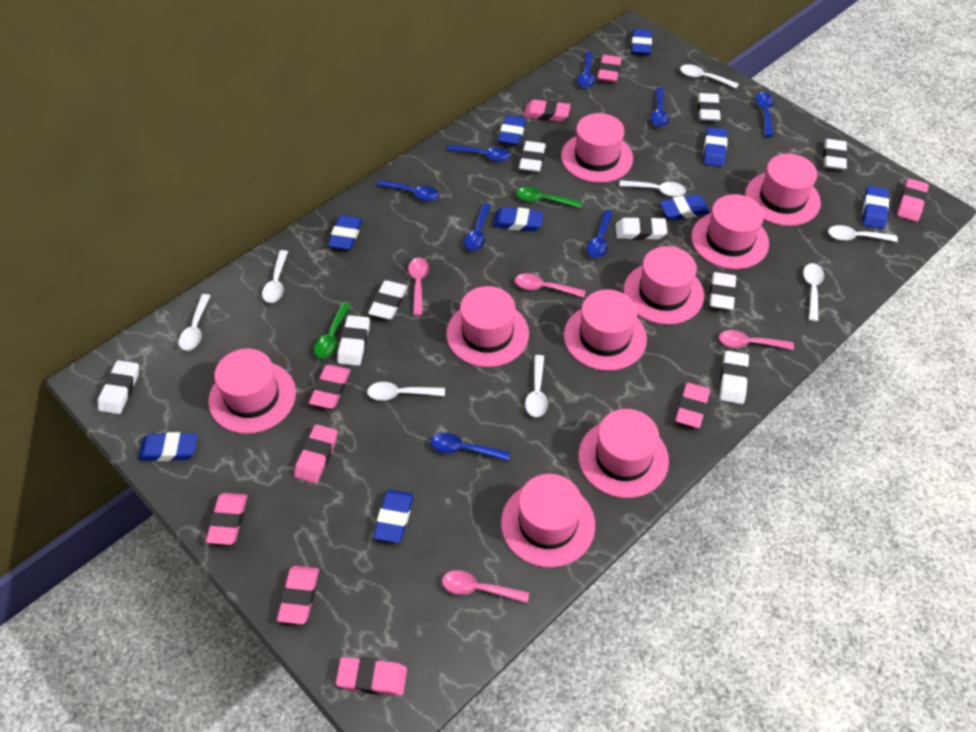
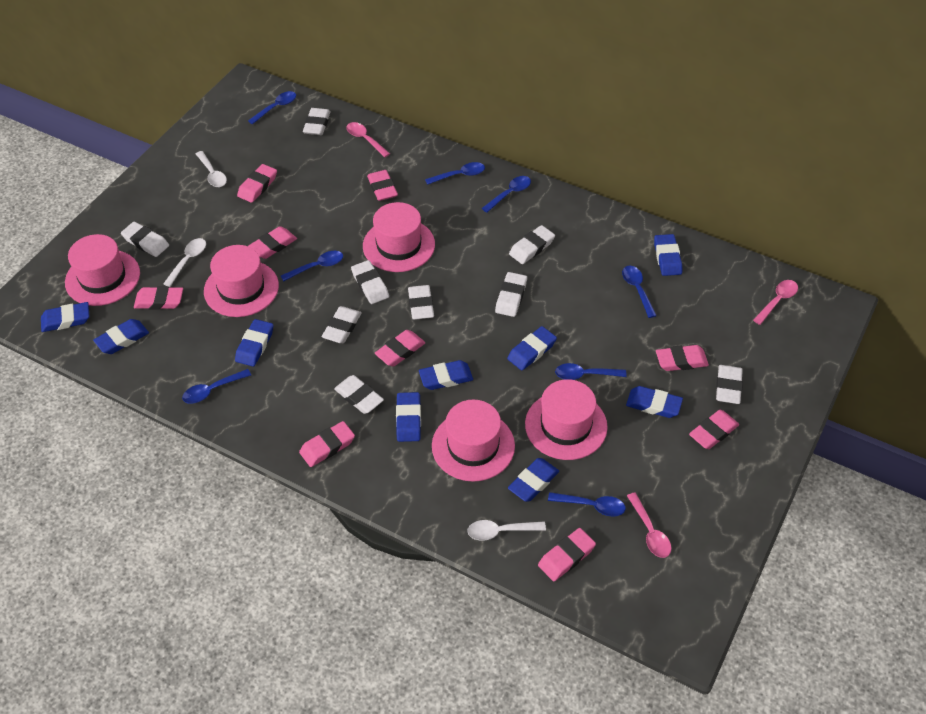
green spoon: [314,303,351,359] [516,187,582,208] = 2 -> none = 0
pink hat: [208,348,296,434] [446,286,529,367] [501,474,595,568] [561,113,633,183] [564,290,647,371] [578,409,669,498] [623,246,704,325] [691,194,769,269] [745,154,821,226] = 9 -> [65,234,140,306] [204,245,279,317] [363,202,435,272] [432,400,515,482] [525,379,608,460] = 5
pink spoon: [408,257,429,316] [442,570,529,603] [515,273,586,298] [719,330,794,350] = 4 -> [346,122,390,158] [627,493,671,558] [753,280,798,325] = 3
white spoon: [179,294,211,351] [262,250,288,303] [367,382,445,401] [525,355,548,417] [619,180,686,197] [680,64,738,89] [803,263,824,322] [828,225,898,242] = 8 -> [163,238,206,287] [196,151,227,187] [467,520,546,540] = 3

